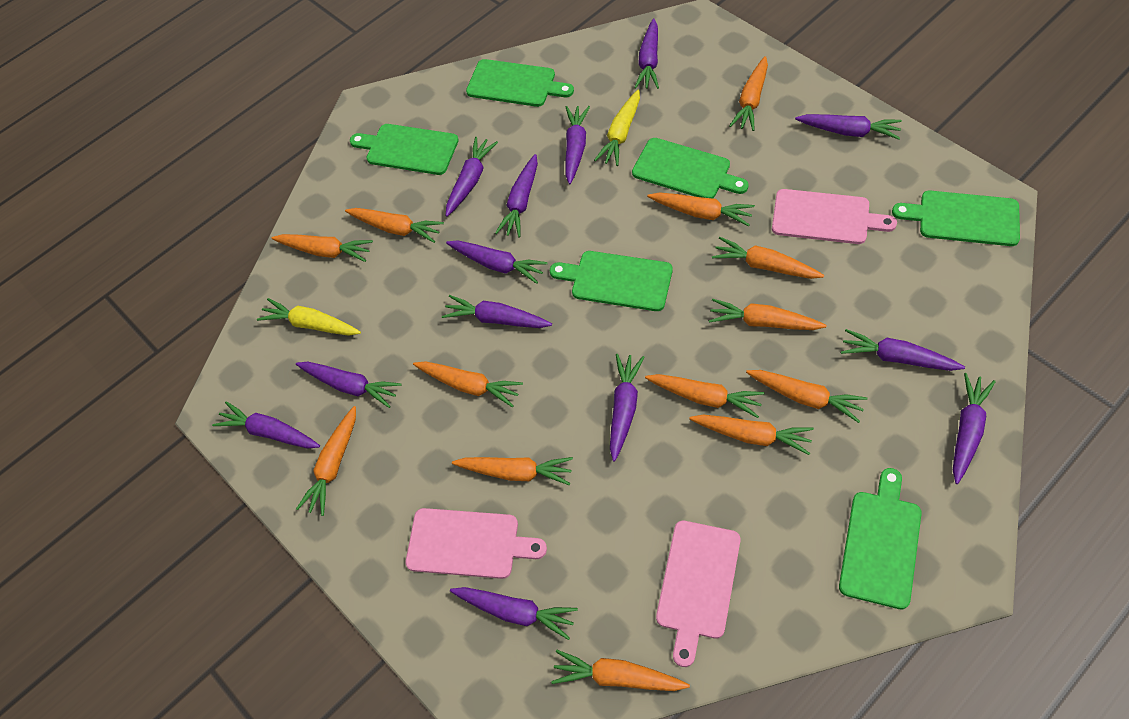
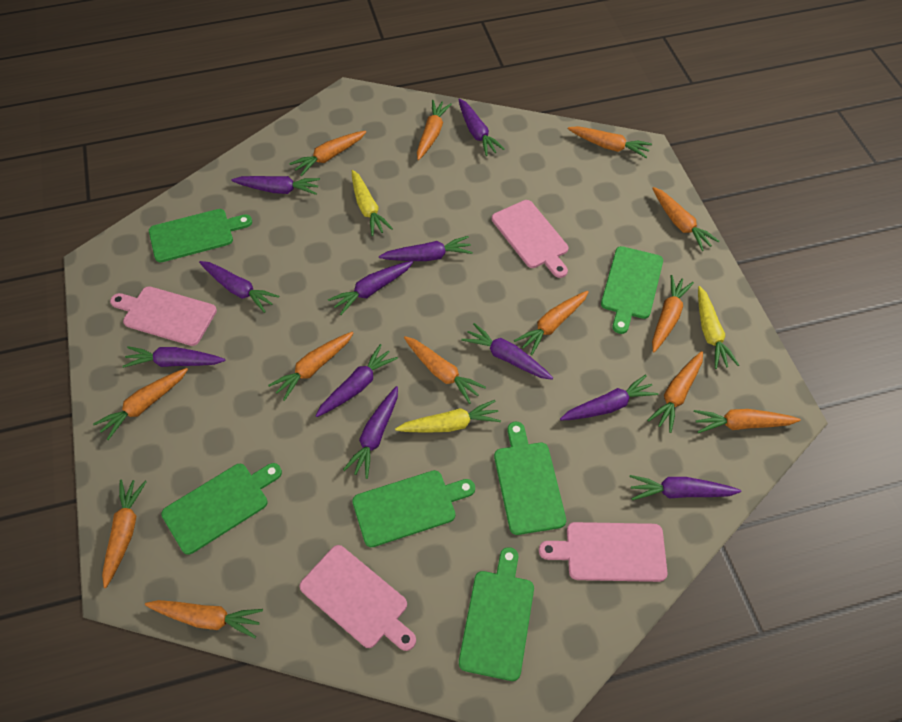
pink cutting board: [406,508,547,579] [656,521,740,667] [772,189,897,244] = 3 -> [110,286,217,346] [299,545,416,651] [492,200,568,278] [539,522,668,582] = 4
purple carrot: [212,401,320,449] [296,362,401,408] [442,295,552,328] [446,137,498,217] [446,240,548,284] [450,587,578,640] [495,154,538,237] [565,106,590,184] [610,354,644,462] [634,18,659,89] [795,114,902,140] [841,329,965,371] [953,373,996,484] = 13 -> [122,346,225,368] [199,261,279,313] [231,176,320,195] [315,344,398,417] [328,261,413,315] [343,386,398,479] [379,236,473,261] [458,98,505,156] [461,323,553,380] [560,374,658,421] [630,475,741,500] = 11
yellow carrot: [257,298,361,336] [594,90,640,166] = 2 -> [352,170,393,236] [395,400,501,433] [698,286,739,369] = 3

